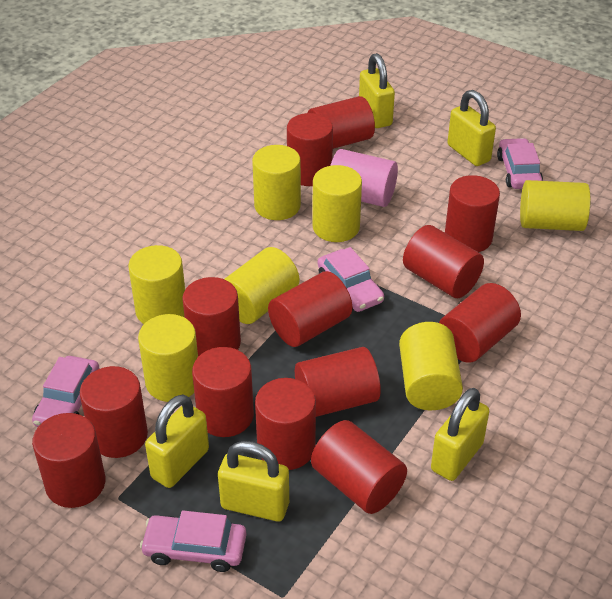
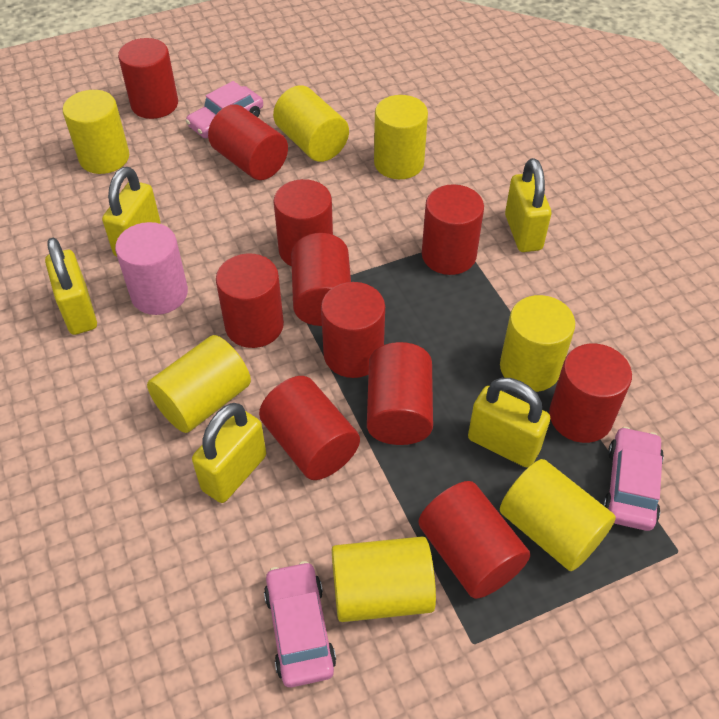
pink car: [32,356,99,427] [140,511,246,572] [318,247,384,312] [497,138,543,189] = 4 -> [186,81,263,138] [264,561,336,687] [603,427,664,531] = 3
red cylinder: [32,413,105,508] [80,366,148,458] [182,277,241,357] [192,347,254,437] [255,378,316,470] [268,271,352,347] [287,113,333,186] [295,347,381,417] [308,96,375,149] [311,420,407,514] [403,225,484,298] [439,283,521,363] [445,175,500,252] = 13 -> [118,38,178,119] [208,104,288,180] [216,253,284,348] [259,376,360,480] [273,179,333,267] [291,233,351,326] [321,282,385,378] [367,342,433,445] [418,481,530,599] [422,184,484,275] [549,344,632,443] = 11

